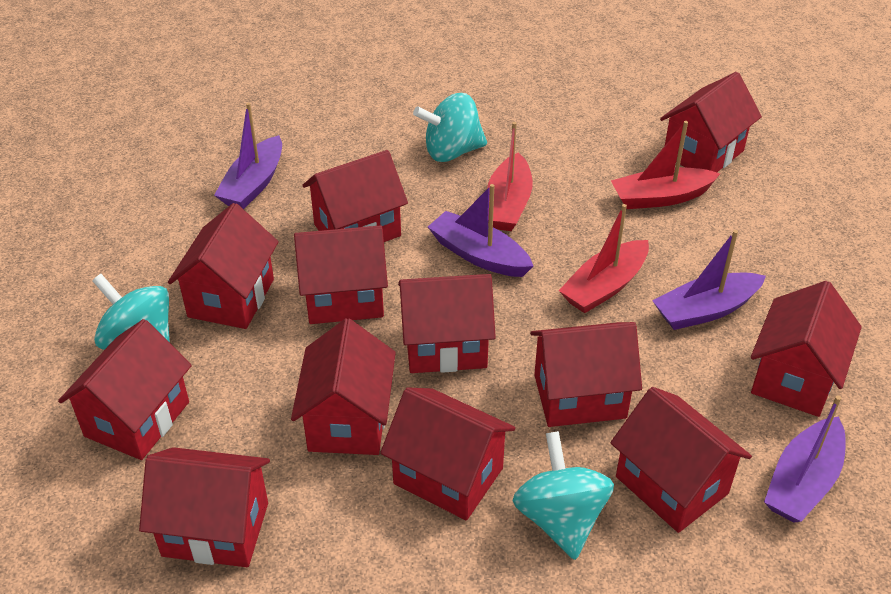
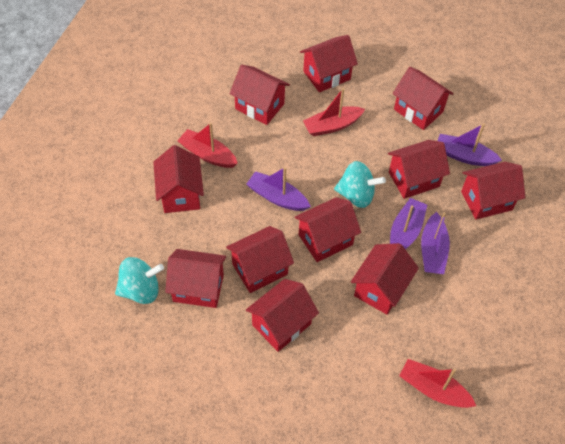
red house: [58,319,192,460] [139,447,270,567] [168,203,279,329] [291,318,396,455] [294,225,388,324] [302,150,408,242] [380,387,515,520] [398,274,496,373] [530,322,642,427] [610,387,752,533] [660,72,762,172] [751,281,862,417] = 12 -> [153,145,204,213] [165,249,226,308] [226,226,294,293] [230,65,290,125] [246,279,319,352] [295,197,361,262] [300,35,358,92] [351,243,419,315] [388,140,450,199] [393,67,454,130] [461,162,525,220] = 11
turquoise spinning top: [92,274,170,350] [413,93,487,162] [513,431,614,560] = 3 -> [115,257,164,304] [334,161,386,208] = 2

